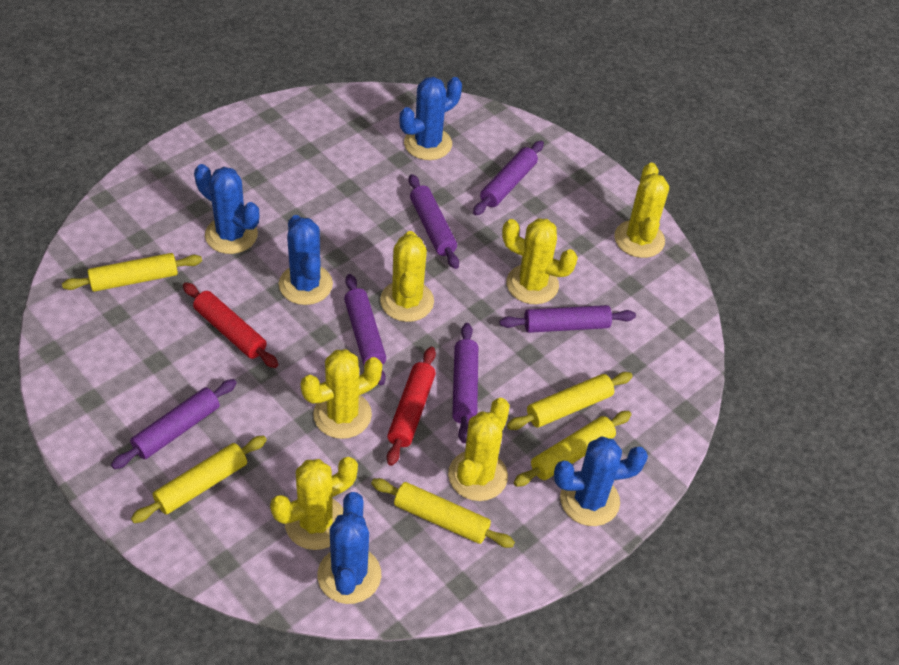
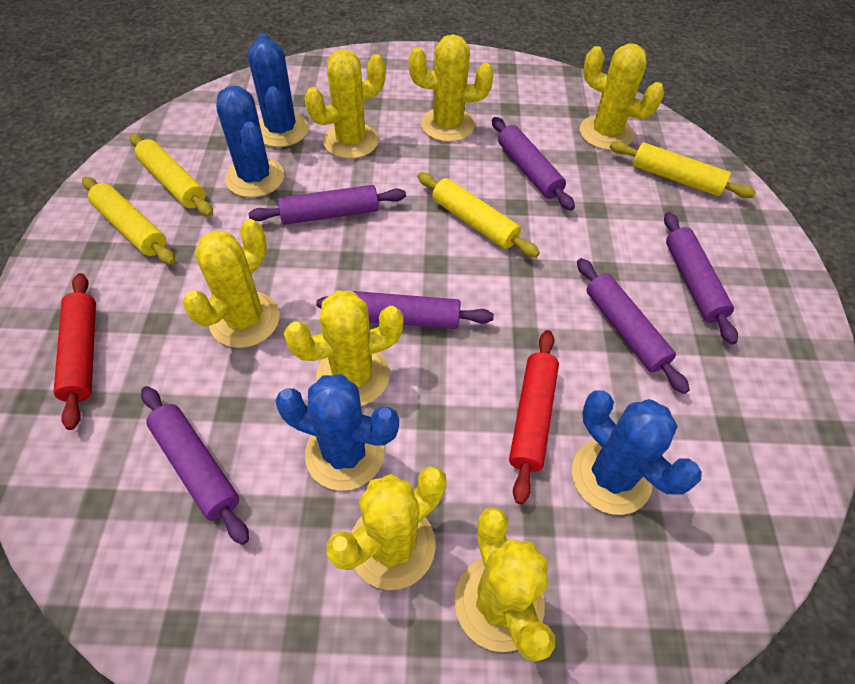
blue cactus: [194,164,259,254] [279,215,333,305] [318,492,381,604] [400,77,462,160] [554,437,648,526] = 5 -> [216,86,284,198] [248,33,309,147] [275,374,399,491] [572,391,702,515] = 4
yellow cactus: [270,457,358,550] [301,349,382,439] [380,231,434,322] [448,398,510,501] [502,218,578,304] [614,163,669,258] = 6 -> [183,219,279,348] [284,291,404,406] [304,50,386,159] [326,466,447,590] [409,34,494,142] [454,507,555,662] [580,43,664,150] = 7
yellow rolling pin: [62,253,202,292] [131,435,267,523] [371,478,515,548] [507,372,633,430] [514,411,631,487] = 5 -> [82,177,175,265] [129,134,213,217] [417,172,540,257] [610,141,756,198] = 4

